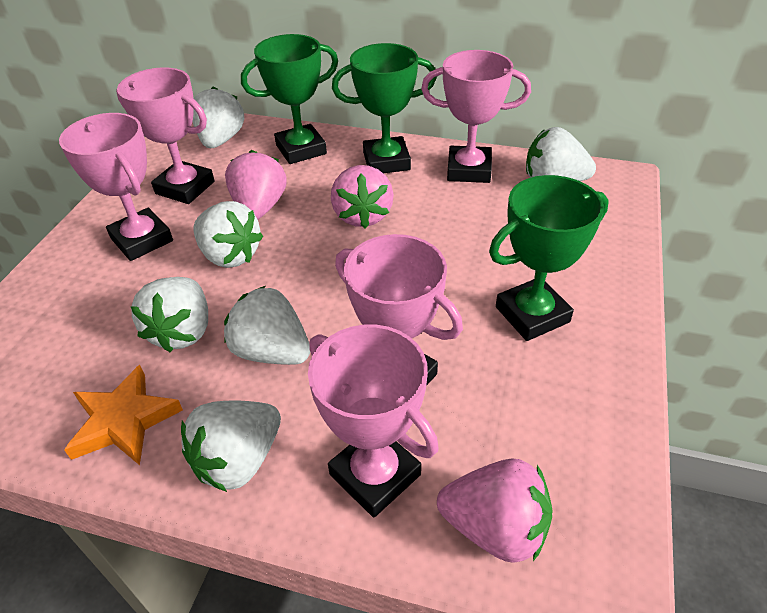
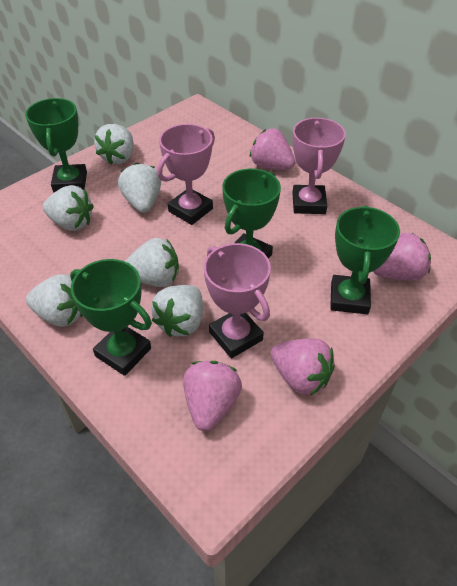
green trophy: [241,34,338,164] [332,43,437,173] [489,175,609,341] = 3 -> [25,98,87,193] [70,259,152,376] [222,169,281,259] [330,205,400,314] = 4
orange star: [64,365,183,465] = 1 -> none = 0
pink strawberry: [225,150,286,219] [331,165,394,228] [437,459,553,563] = 3 -> [183,361,242,431] [250,128,295,170] [270,338,335,396] [373,233,431,281] = 4
pink trophy: [59,113,173,261] [116,67,215,204] [308,325,439,518] [335,234,463,386] [421,50,531,183] = 5 -> [157,124,215,225] [204,243,271,358] [292,118,346,214] = 3

